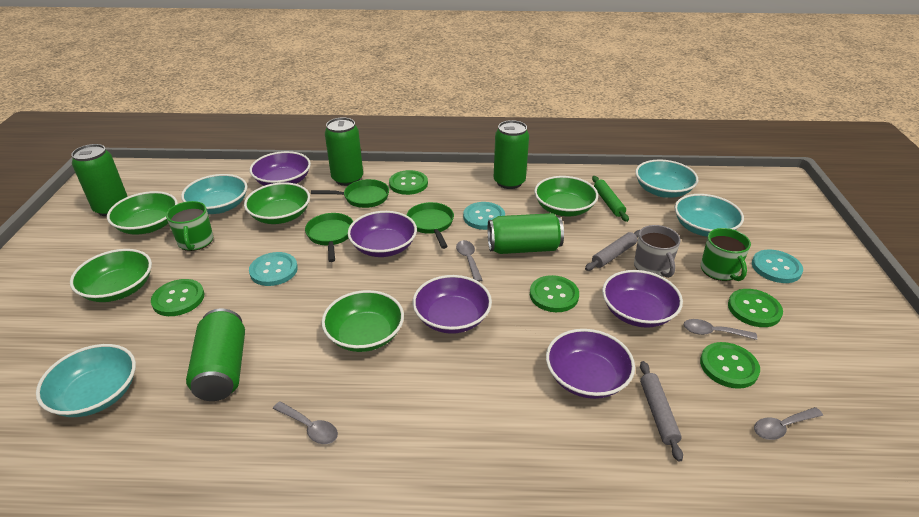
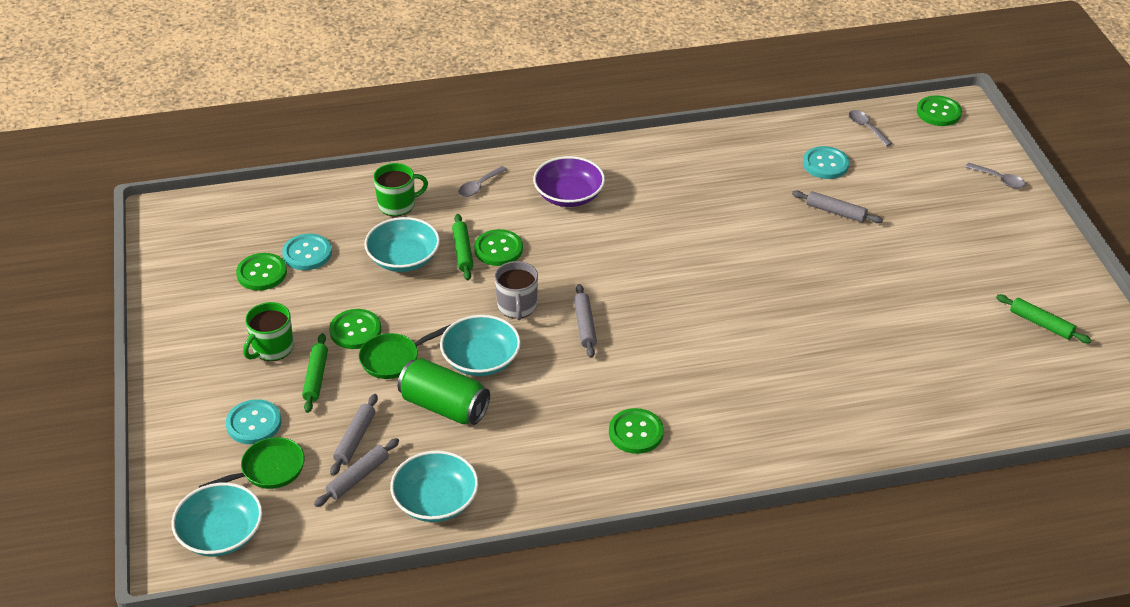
green bowl: [70,249,152,302] [107,191,178,235] [244,182,310,224] [322,290,404,352] [534,176,598,216] = 5 -> none = 0
green can: [71,144,128,216] [186,309,245,401] [325,117,363,186] [488,213,564,254] [494,120,529,189] = 5 -> [398,358,490,425] = 1
green pan: [305,213,354,262] [311,179,389,208] [407,202,454,249] = 3 -> [199,437,305,489] [359,324,451,379] = 2
green rolling pin: [592,176,629,222] = 1 -> [302,333,328,413] [452,214,474,280] [996,294,1091,343] = 3
grey rolling pin: [585,230,640,271] [640,361,683,462] = 2 -> [314,438,399,507] [330,394,378,476] [574,284,597,358] [792,191,883,223] = 4
grey spoon: [273,401,338,444] [456,240,482,282] [684,319,757,340] [754,407,823,440] = 4 -> [458,166,507,197] [849,110,892,146] [965,163,1026,188] = 3
purple bowl: [250,151,311,186] [348,211,417,257] [413,275,492,334] [546,329,635,399] [602,270,683,328] = 5 -> [533,156,605,207] = 1

